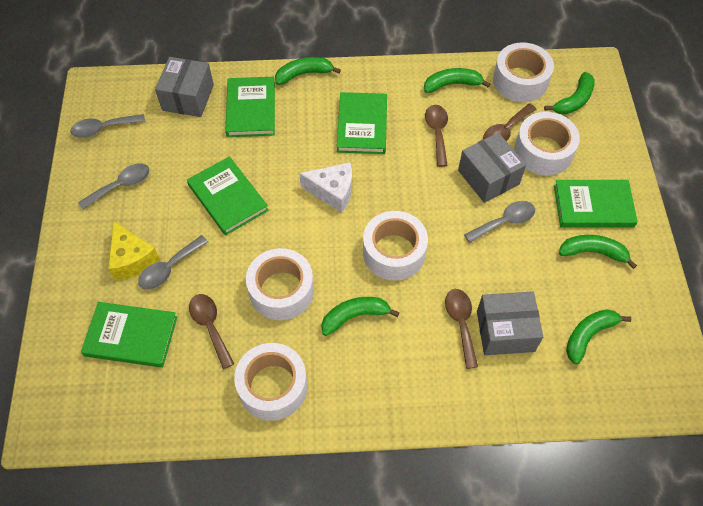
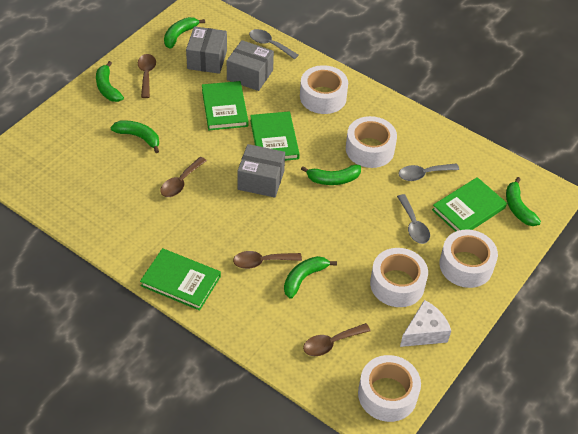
green book: [81,302,177,368] [187,156,269,236] [226,77,275,137] [337,92,387,154] [554,180,638,228] = 5 -> [140,248,221,311] [202,81,249,130] [250,111,300,161] [432,177,507,232] = 4
grey spoon: [70,114,145,138] [78,163,150,209] [138,235,208,290] [464,201,535,243] = 4 -> [249,29,299,59] [397,194,430,244] [399,163,459,181] = 3
yellow cheese: [108,221,160,281] = 1 -> none = 0

